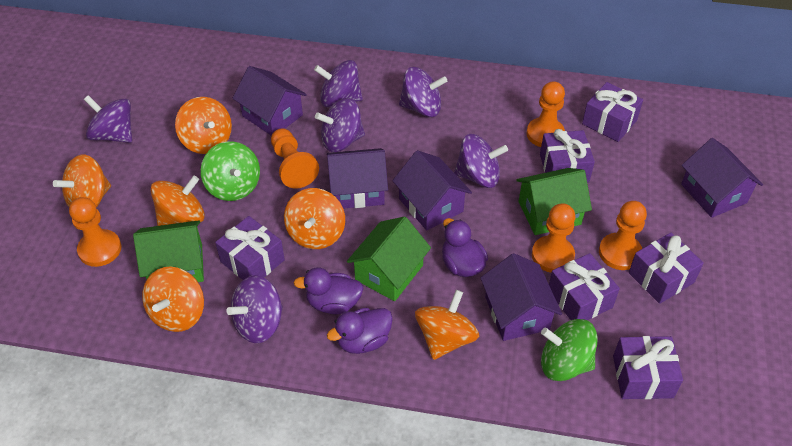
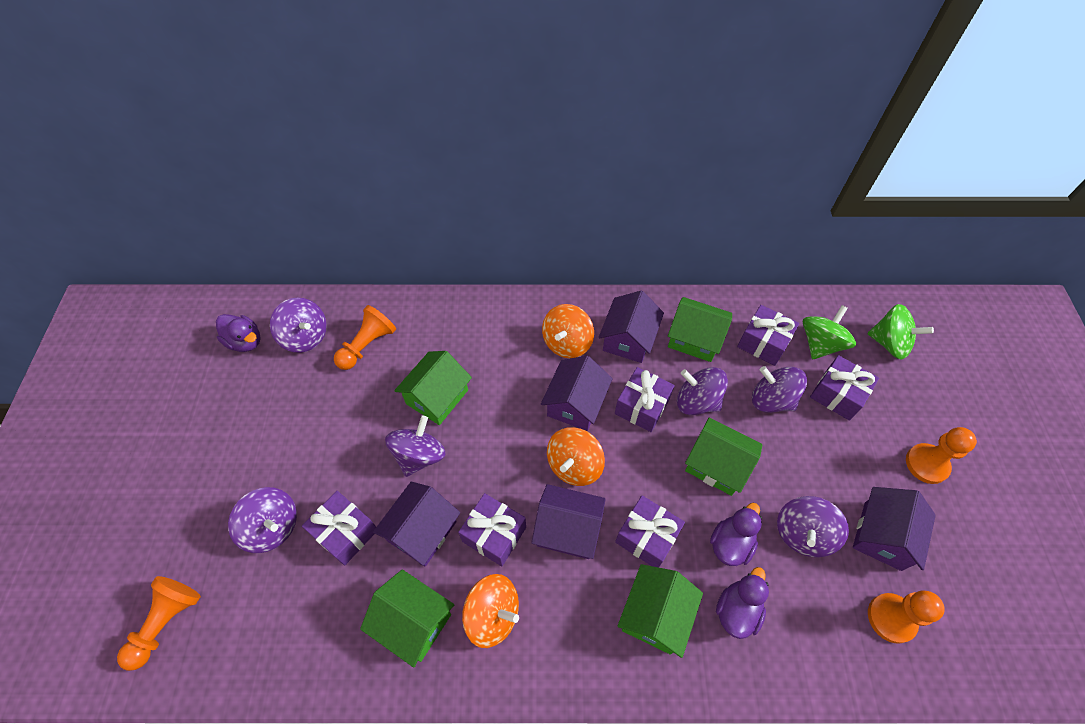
green house: [133,220,204,282] [347,216,431,301] [516,168,592,235] = 3 -> [360,570,454,668] [394,351,472,425] [618,564,703,658] [668,297,732,362] [685,417,763,496] = 5
orange pawn: [69,197,122,267] [271,128,319,189] [526,81,565,147] [532,203,576,273] [599,201,647,270] = 5 -> [117,576,201,671] [334,305,396,370] [868,590,945,644] [906,427,977,484] = 4
orange spinning top: [53,155,111,207] [142,266,204,332] [151,176,205,226] [175,97,232,154] [284,188,345,249] [415,290,479,360] = 6 -> [462,574,519,648] [542,304,594,358] [547,427,605,486] = 3

